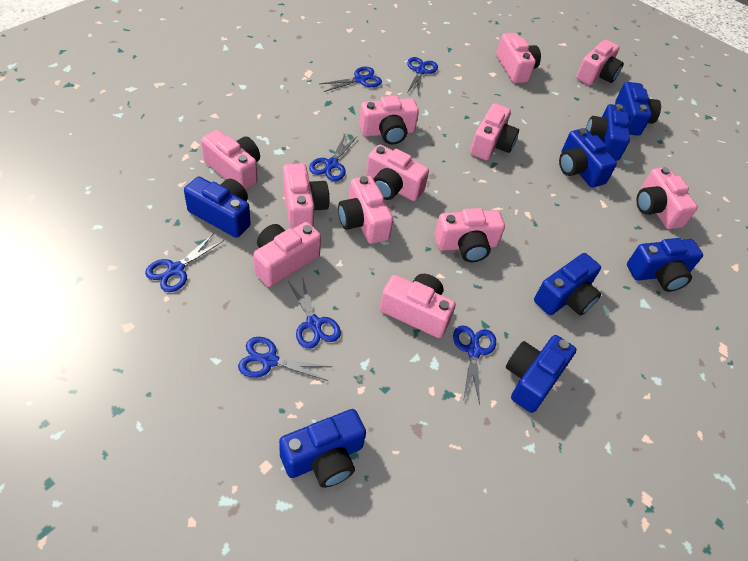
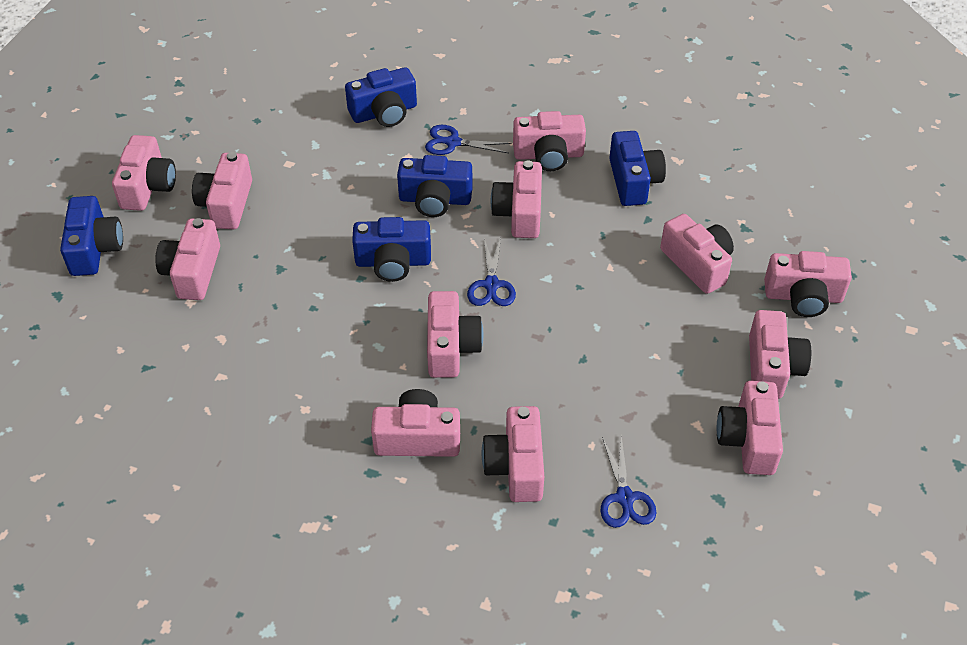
blue camera: [184,177,251,238] [279,409,366,488] [506,335,577,413] [534,253,601,316] [559,128,617,188] [586,104,630,161] [615,82,661,136] [627,238,703,292] = 8 -> [60,196,123,276] [345,67,417,127] [352,217,431,282] [397,155,473,217] [609,131,666,206] = 5
blue scissors: [145,233,223,292] [238,337,332,381] [287,276,341,349] [309,135,357,181] [319,67,382,92] [407,57,438,95] [453,325,496,404] = 7 -> [425,125,512,155] [467,238,516,306] [601,435,656,528] = 3

